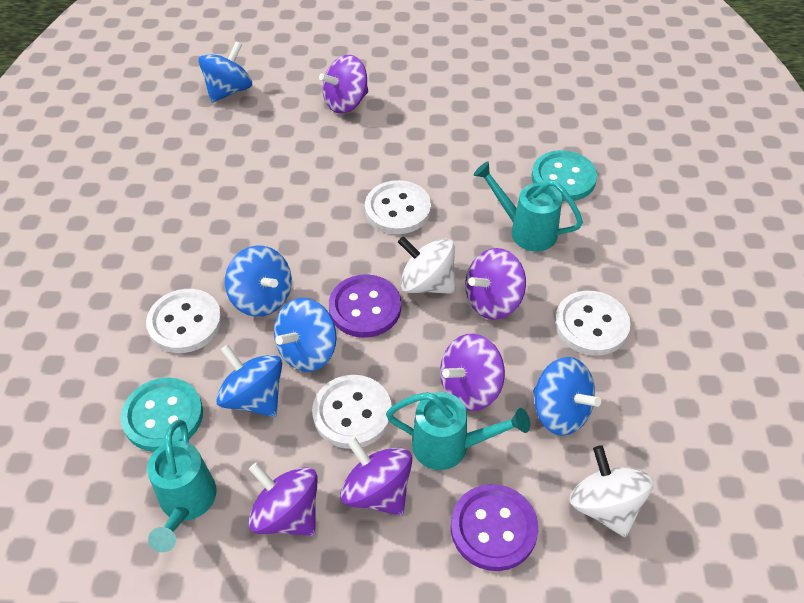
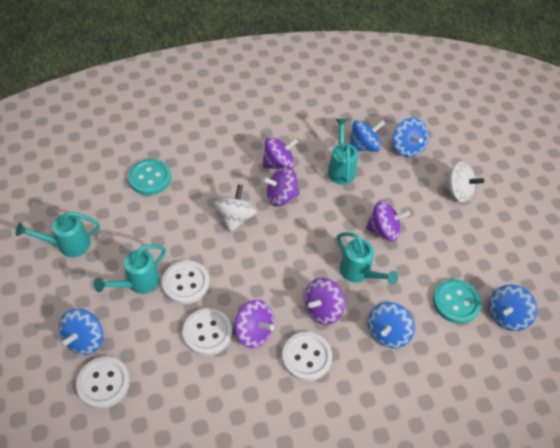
purple button: [329,274,401,338] [451,484,538,571] = 2 -> none = 0
turquoise watering can: [147,419,217,552] [386,392,530,470] [473,162,583,252] = 3 -> [16,212,100,257] [94,244,166,294] [328,119,358,185] [337,232,398,285] = 4

